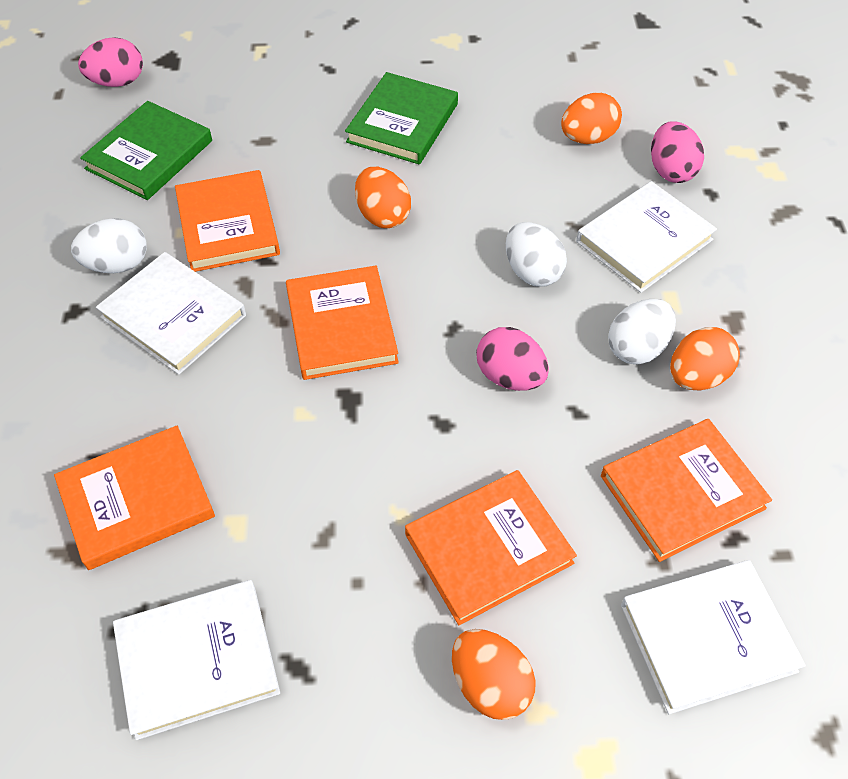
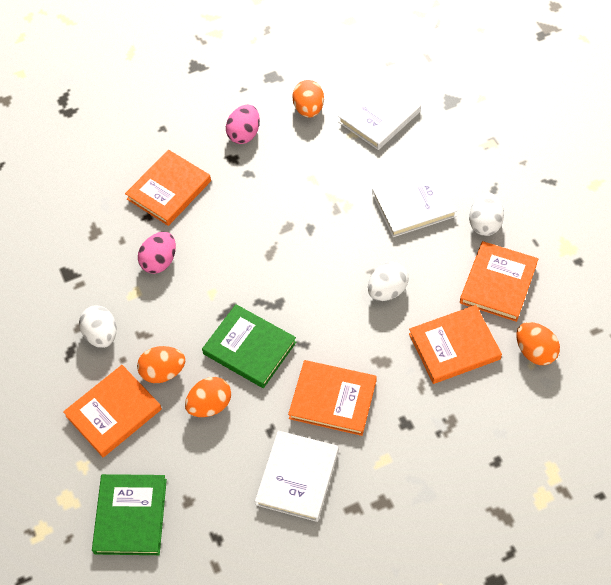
pink egg: [78,37,143,87] [476,327,549,391] [651,121,704,183] = 3 -> [138,232,176,274] [226,105,260,144] = 2
white book: [96,252,246,375] [113,580,280,740] [576,181,717,293] [621,560,806,714] = 4 -> [255,430,339,522] [338,78,421,150] [372,168,457,237] = 3

